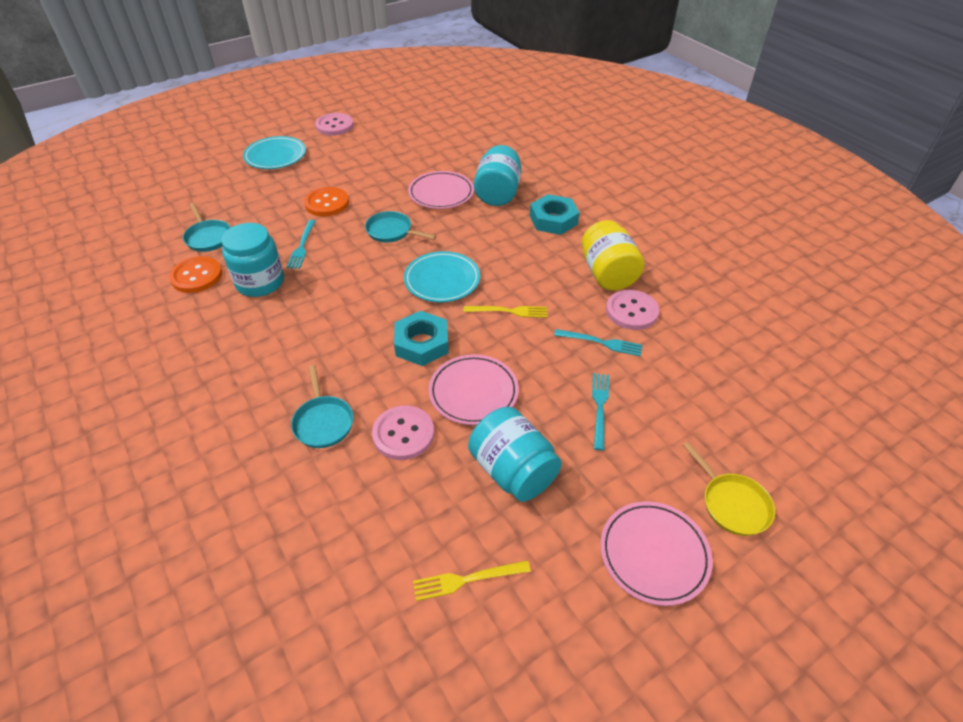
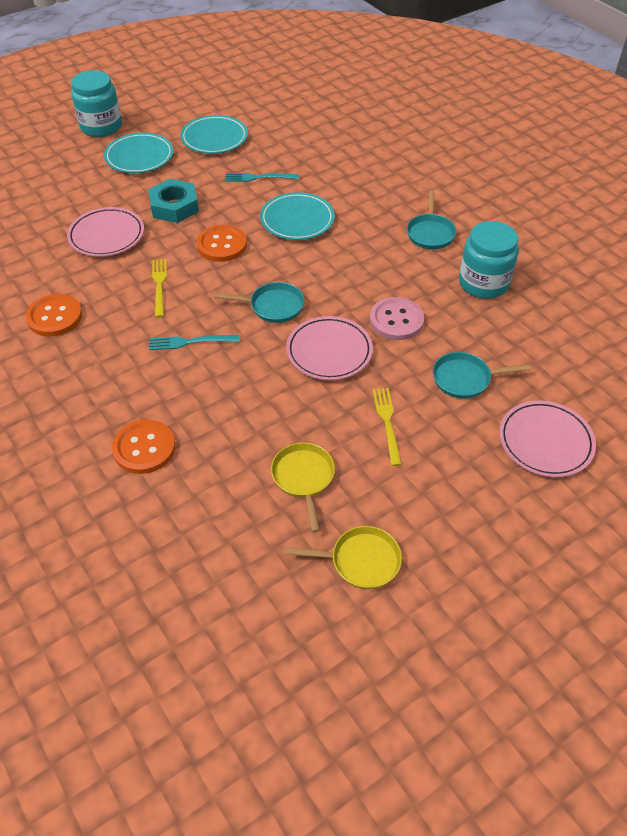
orange button: [169,256,222,293] [304,187,349,216] = 2 -> [26,294,82,337] [112,420,175,474] [197,225,247,262] = 3
pink button: [315,113,354,136] [372,406,434,460] [606,290,659,330] = 3 -> [370,297,424,340] = 1
turquoise fork: [287,220,316,269] [554,329,642,356] [592,373,609,451] = 3 -> [149,335,239,350] [225,173,299,182] = 2
turquoise jar: [221,223,284,297] [468,407,562,502] [474,145,521,206] = 3 -> [71,70,122,137] [459,221,519,299] = 2
turquoise nut: [394,311,449,366] [530,194,580,235] = 2 -> [148,179,199,223] = 1
turquoise plate: [243,136,306,169] [404,251,480,302] = 2 -> [104,133,173,173] [180,115,248,154] [260,192,335,240] = 3
yellow jar: [582,220,645,291] = 1 -> none = 0
yellow pan: [683,442,775,536] = 1 -> [271,442,335,532] [286,526,402,589] = 2

